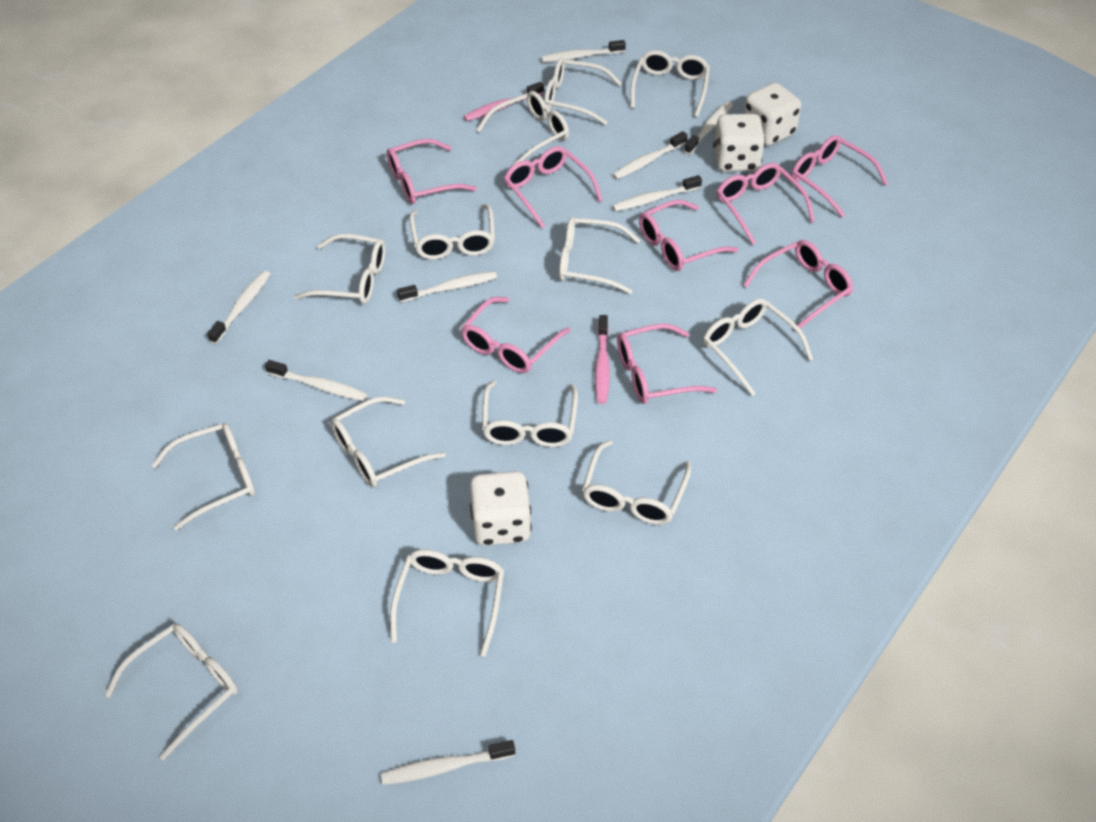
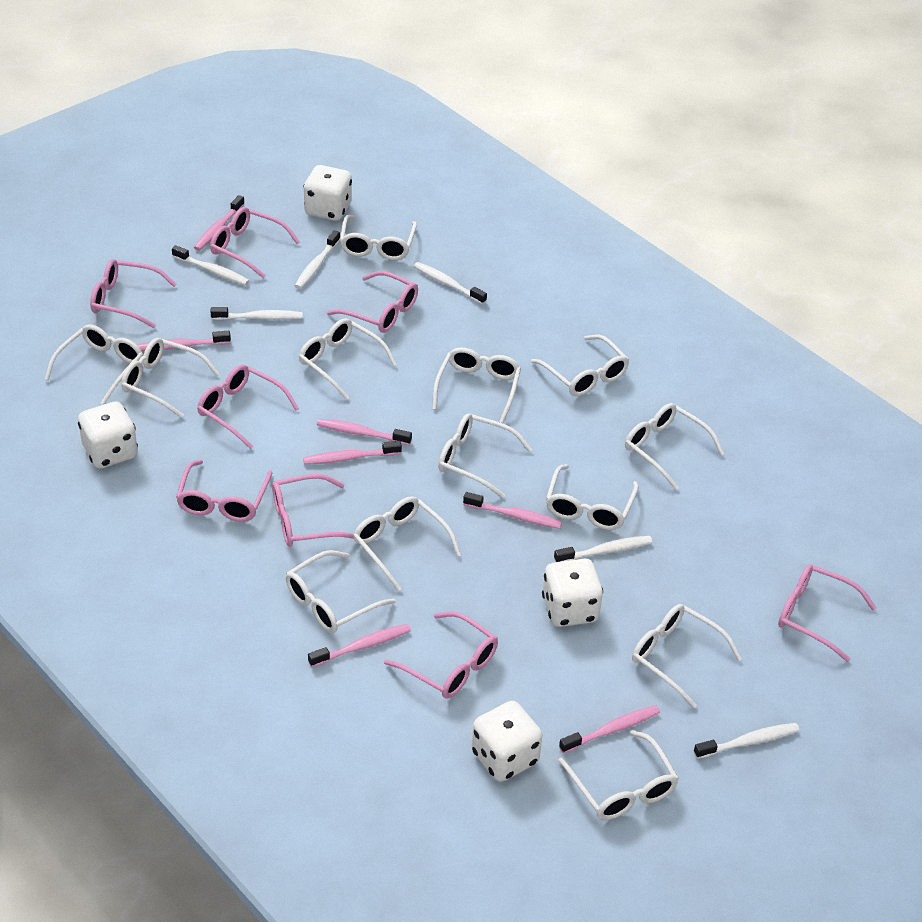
pink toothbrush: [463,82,544,121] [595,315,610,404] = 2 -> [137,331,231,351] [194,195,245,251] [303,441,402,465] [308,624,411,667] [317,419,412,445] [463,492,562,529] [559,705,660,754] = 7
white dice: [470,471,532,546] [713,114,765,172] [744,83,801,146] = 3 -> [78,401,138,468] [303,165,352,221] [471,701,542,782] [542,559,603,627] = 4
white toothbrush: [207,271,270,344] [265,360,368,401] [381,740,515,785] [397,271,497,302] [541,40,626,62] [612,131,688,180] [612,175,702,212] [684,101,733,155] = 8 -> [172,245,250,285] [210,307,302,320] [295,230,340,289] [414,262,487,304] [554,536,653,562] [694,723,800,759] = 6

